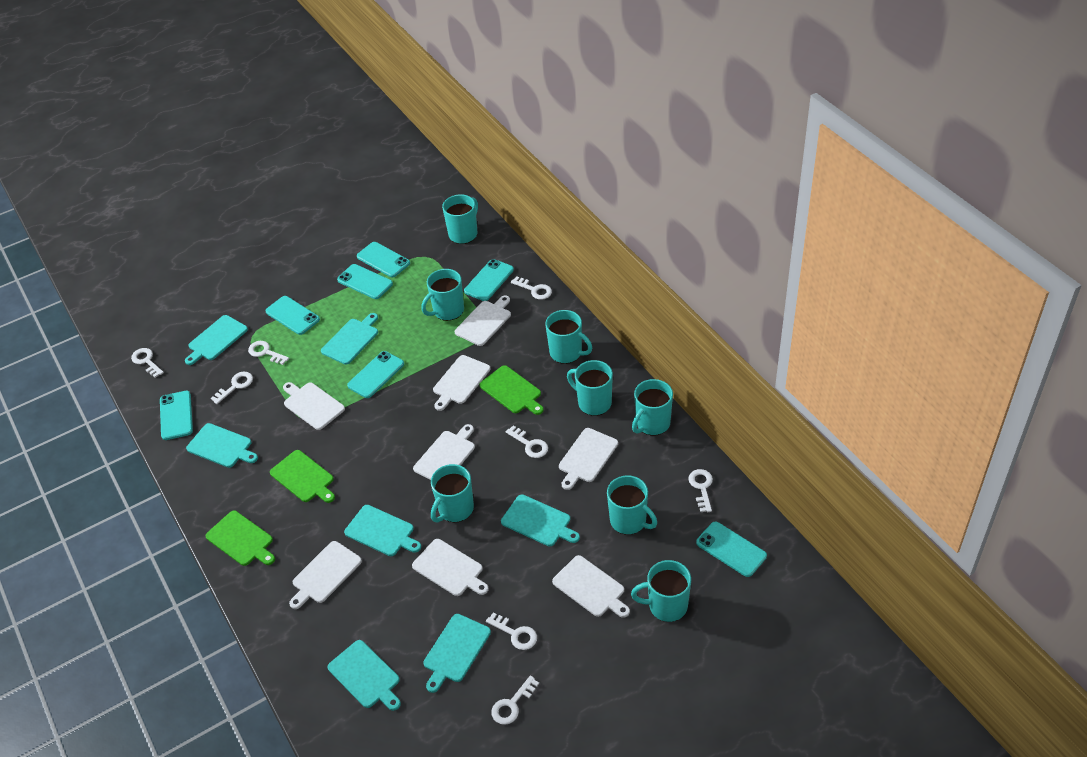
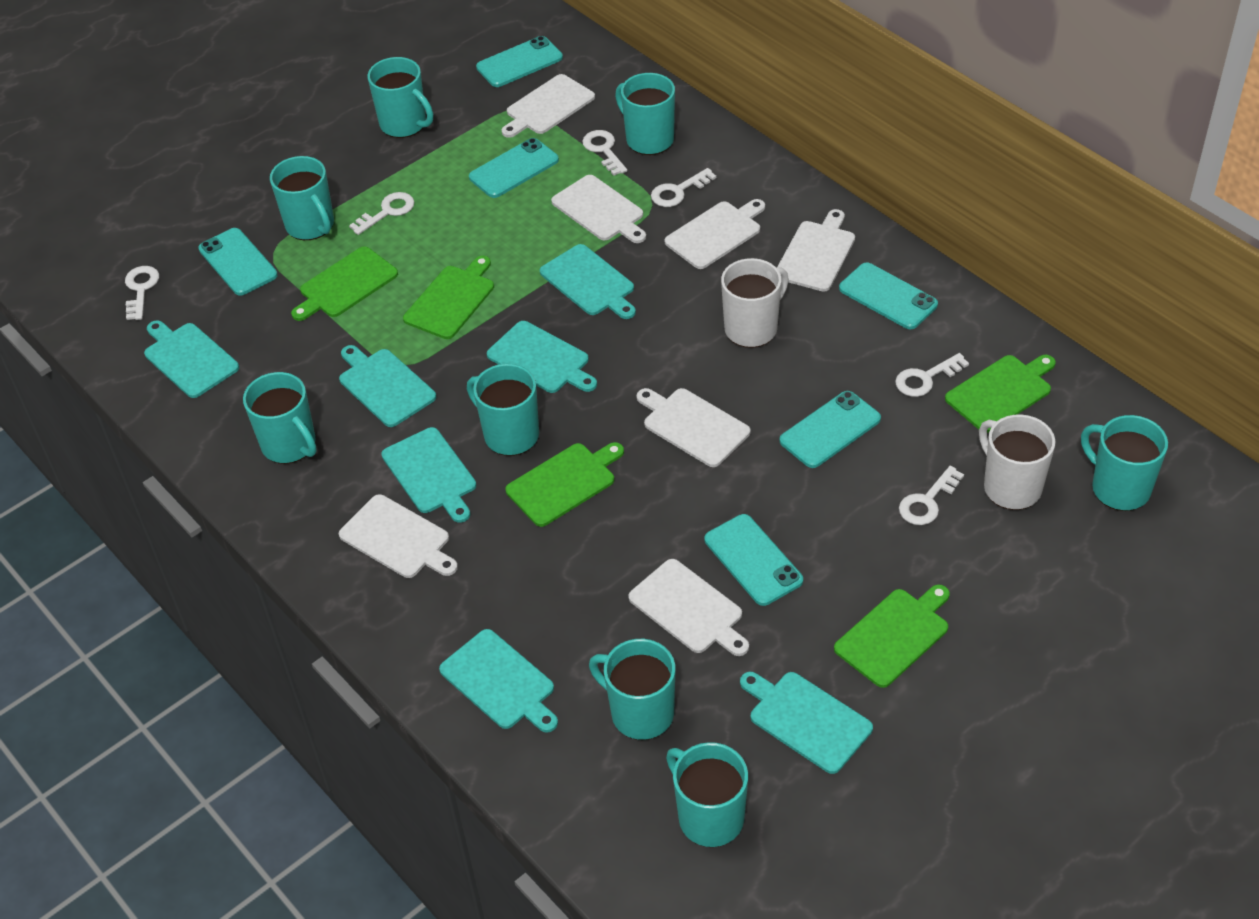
green cutting board: [205,511,275,566] [270,450,335,503] [479,365,544,415] = 3 -> [291,246,398,321] [403,256,494,339] [505,442,624,527] [834,584,950,688] [945,355,1056,433] = 5
turquoise phone: [160,391,193,440] [265,296,320,335] [337,264,393,299] [347,351,404,398] [357,242,410,277] [464,259,514,301] [696,522,767,577] = 7 -> [198,228,278,296] [469,138,559,198] [476,36,563,87] [705,514,803,606] [780,391,881,468] [839,262,938,329] = 6
white cutting board: [283,382,345,430] [289,541,362,609] [412,539,489,596] [413,424,475,480] [433,355,491,411] [455,295,511,346] [552,555,630,618] [559,428,618,490] = 8 -> [339,494,458,578] [502,74,595,138] [551,175,646,243] [628,559,749,656] [636,388,751,467] [664,199,765,269] [777,209,855,292] = 7
white key: [131,348,164,378] [211,372,253,404] [248,341,289,365] [486,612,537,650] [491,675,539,725] [506,426,548,458] [511,276,552,300] [688,469,713,512] = 8 -> [125,266,159,320] [349,192,414,235] [582,130,627,176] [651,168,716,207] [895,353,969,397] [899,466,964,525] = 6
white mug: none = 0 -> [721,258,789,348] [979,414,1055,510] = 2

